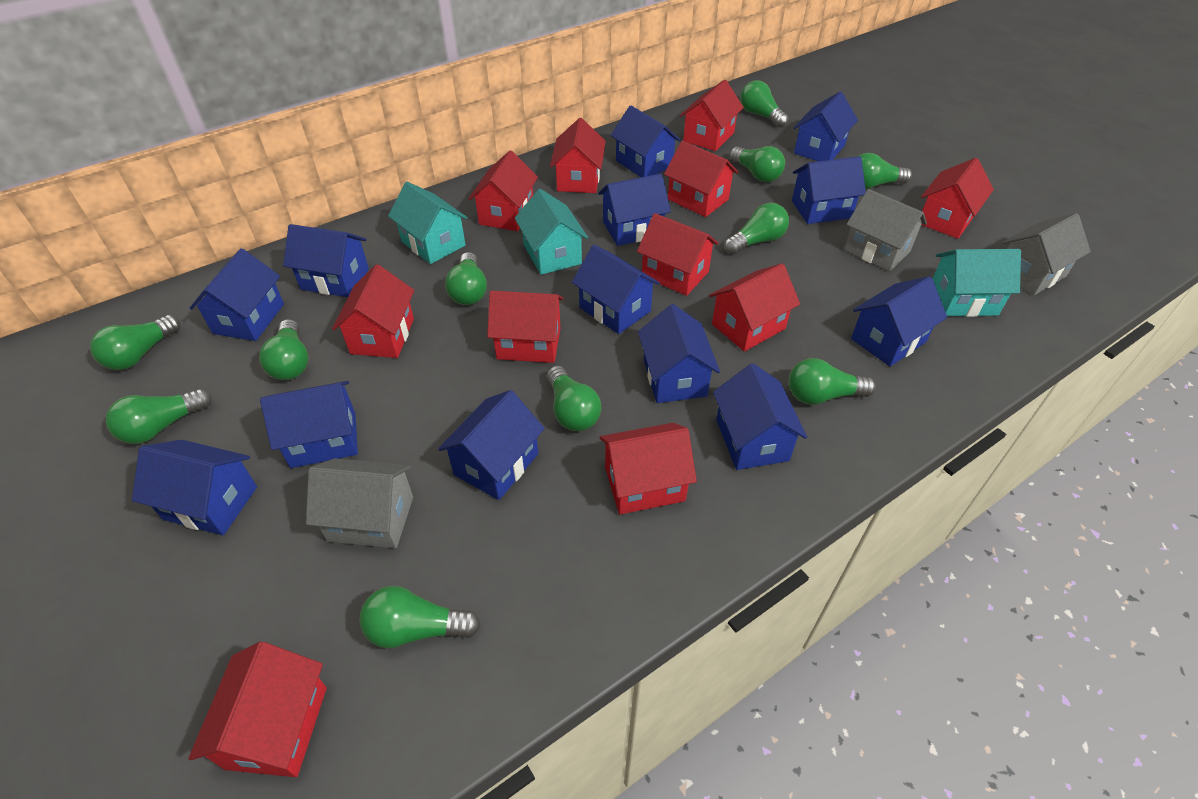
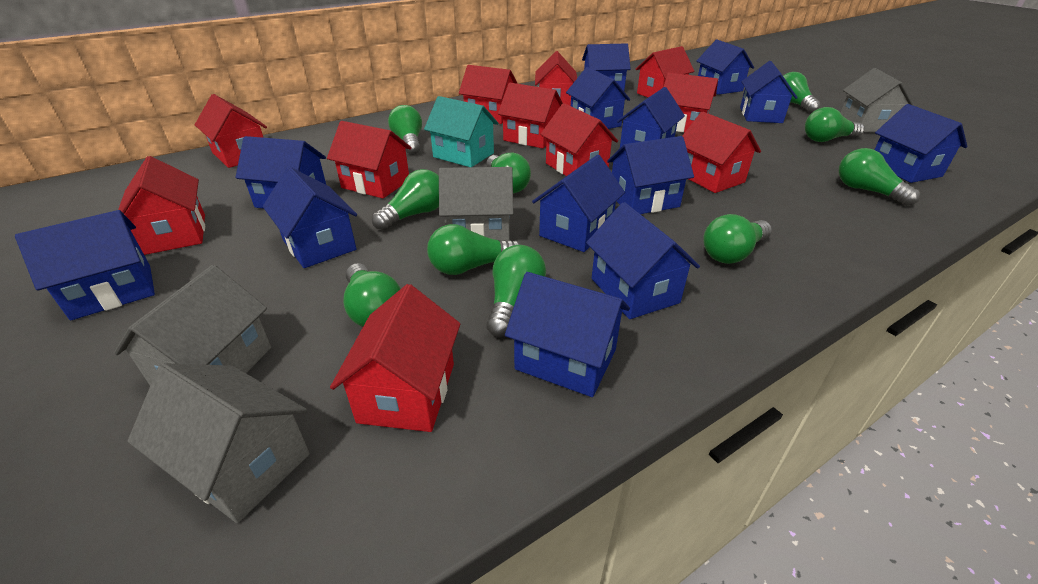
green light bulb: [90,315,181,370] [106,389,212,444] [259,319,308,380] [360,586,480,648] [445,252,487,305] [547,366,601,431] [724,203,789,254] [729,146,785,182] [740,80,788,127] [789,358,876,405] [857,153,912,189] = 11 -> [343,263,401,327] [372,169,439,230] [388,105,422,155] [427,224,521,275] [486,153,531,194] [486,245,546,337] [703,214,772,264] [783,72,821,113] [805,107,865,142] [839,148,920,206] = 10
grey house: [306,458,413,548] [844,189,927,271] [1002,213,1091,295] = 3 -> [114,265,271,385] [127,363,310,523] [439,167,514,241] [840,68,915,132] = 4
turquoise house: [388,182,468,264] [515,189,588,275] [932,249,1021,317] = 3 -> [424,96,499,167] = 1

